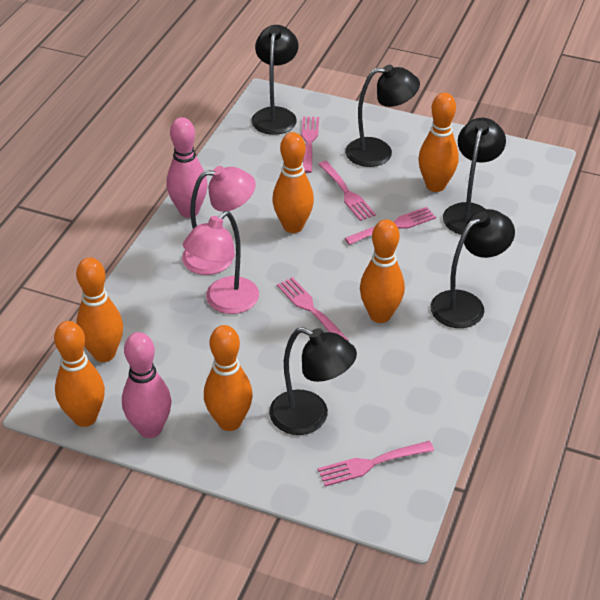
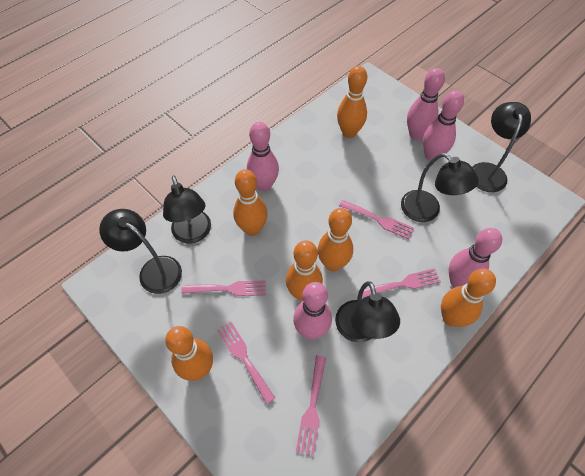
pink bowling pin: [122,332,171,438] [167,117,208,218] = 2 -> [247,122,279,191] [293,282,332,339] [407,68,445,140] [423,90,464,161] [449,228,502,288] = 5
pink lamp: [182,166,256,275] [183,211,259,314] = 2 -> none = 0

